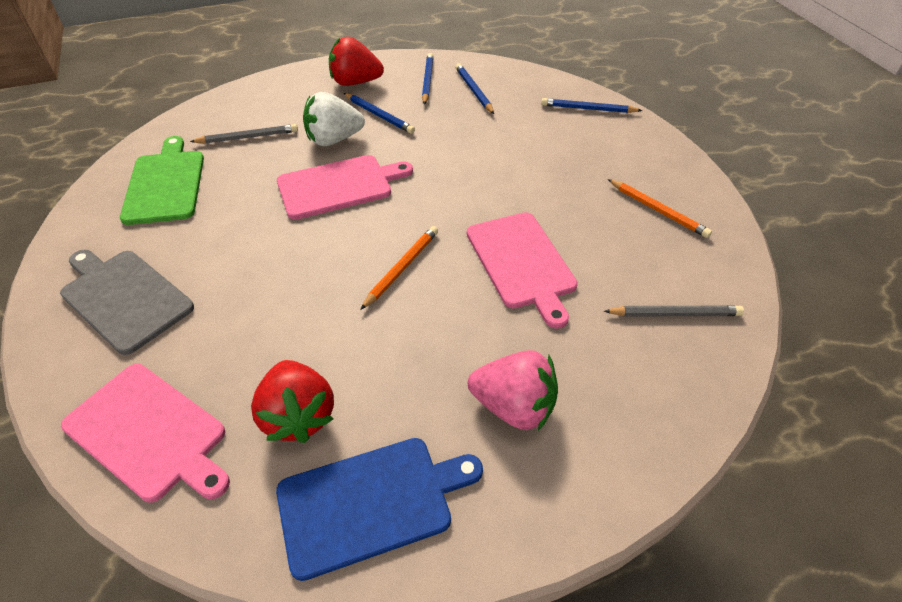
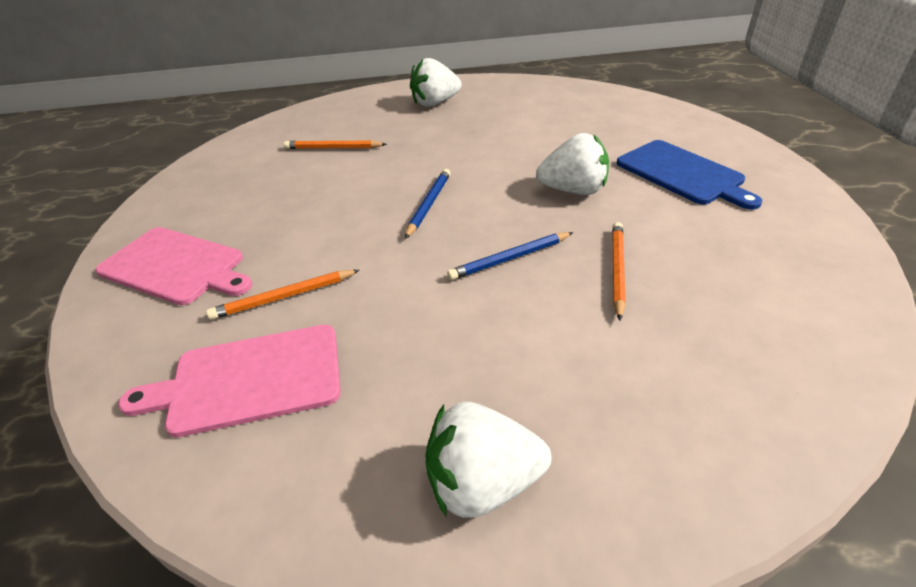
blue pencil: [344,93,415,134] [422,53,433,105] [455,63,494,114] [541,98,642,113] = 4 -> [405,169,450,239] [447,232,573,280] = 2
green cutting board: [120,136,204,225] = 1 -> none = 0
grey cutting board: [60,250,194,355] = 1 -> none = 0
grey pencil: [190,124,298,144] [604,306,744,317] = 2 -> none = 0
orange pencil: [360,226,438,310] [608,179,712,238] = 2 -> [206,270,360,320] [284,140,387,149] [612,222,626,321] = 3
pink cutting board: [61,364,230,503] [277,155,413,220] [467,212,578,329] = 3 -> [95,227,252,305] [118,325,341,437] = 2
pink strawberry: [468,350,558,431] = 1 -> none = 0
red strawberry: [251,360,334,443] [329,37,384,86] = 2 -> none = 0
white strawberry: [303,92,365,146] = 1 -> [410,58,461,107] [425,402,551,518] [536,133,609,195] = 3

